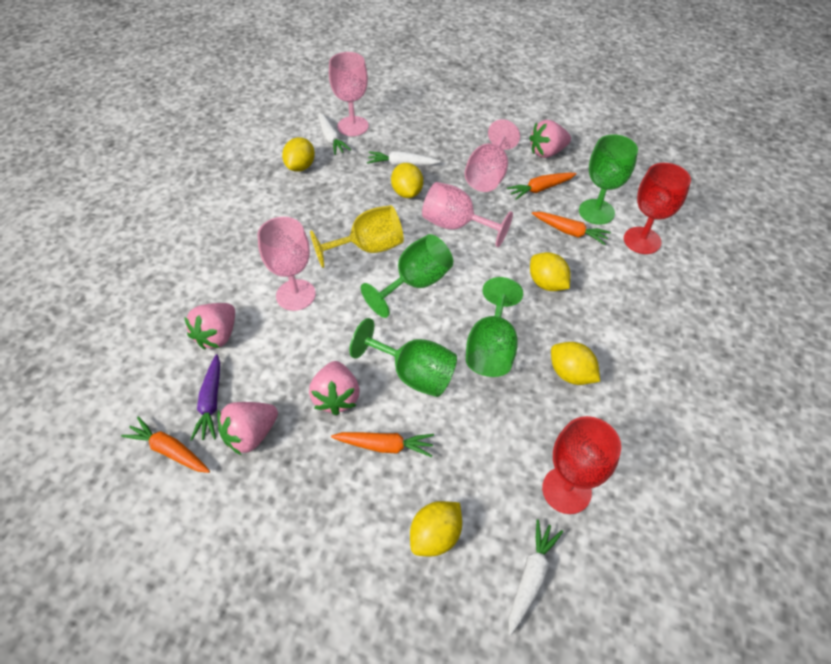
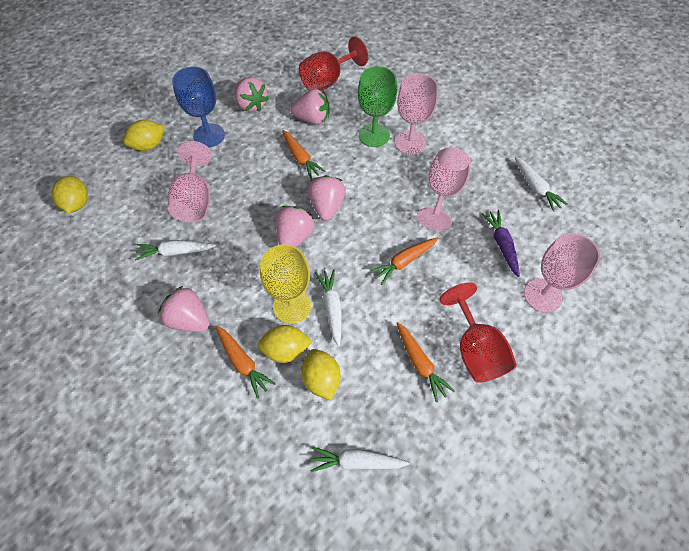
blue goblet: none = 0 -> [172,66,225,147] = 1
green goblet: [349,318,457,397] [361,234,453,318] [466,277,523,377] [579,134,638,225] = 4 -> [358,66,397,147] = 1
pink strawberry: [184,303,235,350] [217,402,278,455] [309,361,360,416] [529,120,571,158] = 4 -> [158,286,210,332] [234,77,269,112] [276,206,315,247] [290,89,330,125] [307,175,346,221] = 5
white carrot: [319,112,351,155] [367,151,440,166] [509,519,563,636] = 3 -> [135,240,216,261] [310,447,409,472] [315,269,342,347] [515,156,567,212] = 4
yellow lemon: [282,137,315,172] [391,163,423,198] [410,501,462,556] [530,252,570,291] [551,342,600,385] = 5 -> [52,176,88,213] [124,120,165,151] [258,325,312,363] [301,349,341,401] = 4

